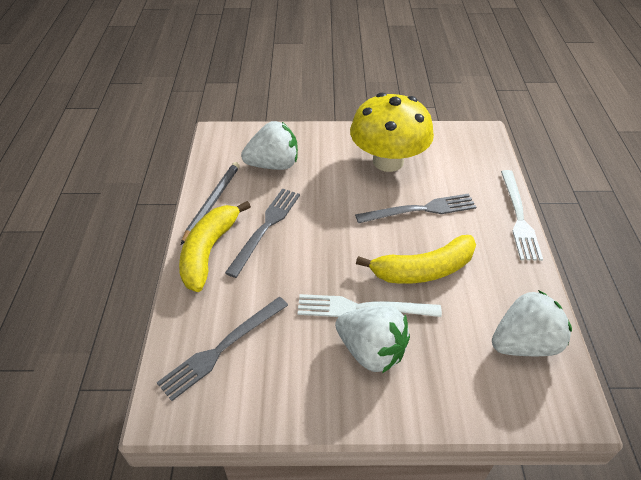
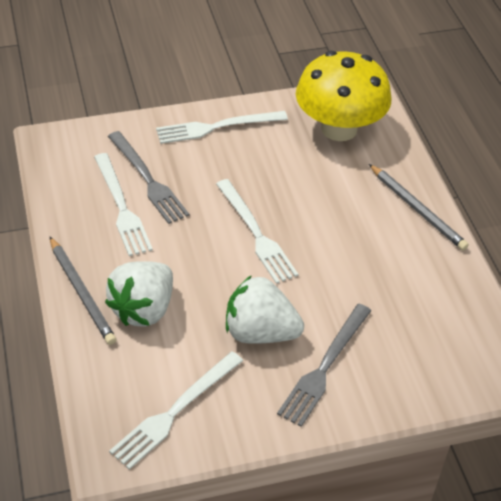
grey fork: [156,297,288,401] [225,188,300,278] [355,194,477,223] = 3 -> [108,131,189,224] [277,304,371,427] = 2
grey pencil: [181,162,240,245] = 1 -> [50,237,116,345] [369,164,469,251] = 2
white fork: [297,294,442,317] [501,170,543,261] = 2 -> [94,153,153,256] [109,351,243,470] [156,111,288,144] [216,179,298,284] = 4
white strawberry: [241,121,298,170] [335,306,410,373] [492,290,572,356] = 3 -> [105,261,173,327] [226,275,304,344] = 2
yellow banana: [179,201,251,292] [356,235,476,284] = 2 -> none = 0

